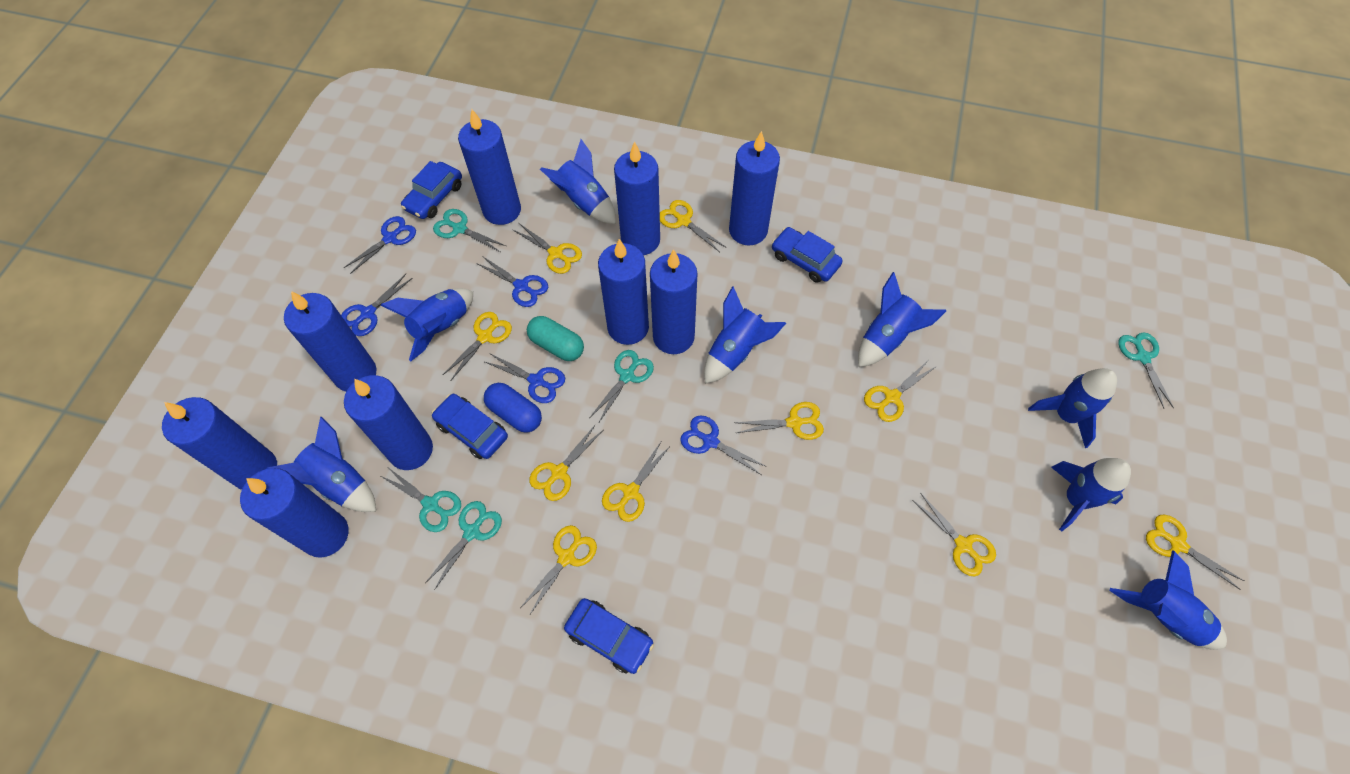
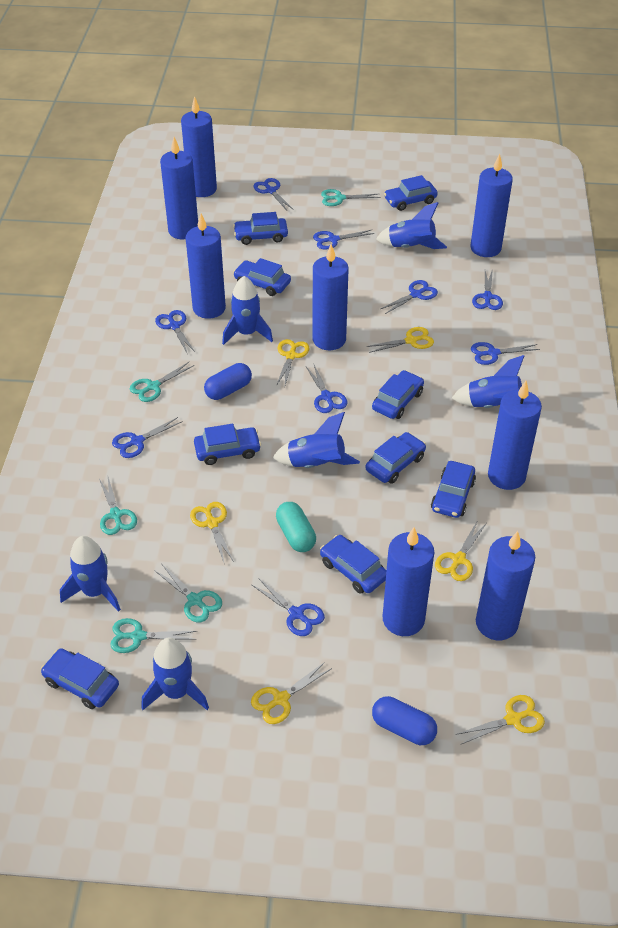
blue candle: [162,397,277,490] [240,468,349,558] [284,291,376,392] [344,375,433,470] [458,109,521,225] [598,239,649,345] [614,142,660,255] [650,249,698,354] [729,131,780,246] = 9 -> [160,137,198,239] [181,96,217,197] [186,214,226,319] [312,244,349,350] [383,527,434,636] [470,154,513,257] [476,531,535,640] [488,381,542,490] = 8
blue capsule: [484,383,542,433] = 1 -> [204,363,252,400] [372,696,437,745] = 2
blue car: [401,161,462,219] [432,394,508,459] [564,598,654,674] [772,227,843,283] = 4 -> [41,648,119,709] [194,424,261,465] [233,212,288,245] [233,258,291,296] [320,535,387,594] [365,432,426,484] [372,370,424,419] [384,175,438,211] [431,461,476,518] = 9
blue rocket: [267,417,376,512] [381,288,473,361] [540,139,616,224] [704,286,786,384] [858,272,946,367] [1028,368,1117,448] [1051,458,1131,531] [1110,550,1227,650] = 8 -> [60,536,121,612] [142,637,209,710] [222,276,273,345] [273,412,360,468] [376,202,447,249] [452,355,525,408] = 6
blue scissors: [341,274,412,336] [344,216,416,274] [476,256,548,307] [485,353,565,403] [680,415,767,475] = 5 -> [112,417,183,458] [155,310,195,353] [252,578,325,636] [253,178,294,210] [306,365,347,413] [313,230,375,250] [381,280,438,314] [471,342,540,365] [472,269,503,310] = 9
yellow scissors: [443,312,512,380] [513,223,582,274] [520,525,597,616] [529,424,603,501] [602,440,671,522] [660,200,726,252] [735,402,824,440] [864,361,937,422] [912,493,996,577] [1146,515,1244,590] = 10 -> [190,502,234,562] [251,662,332,724] [276,339,309,386] [366,327,434,353] [435,520,486,581] [455,695,545,745] = 6

